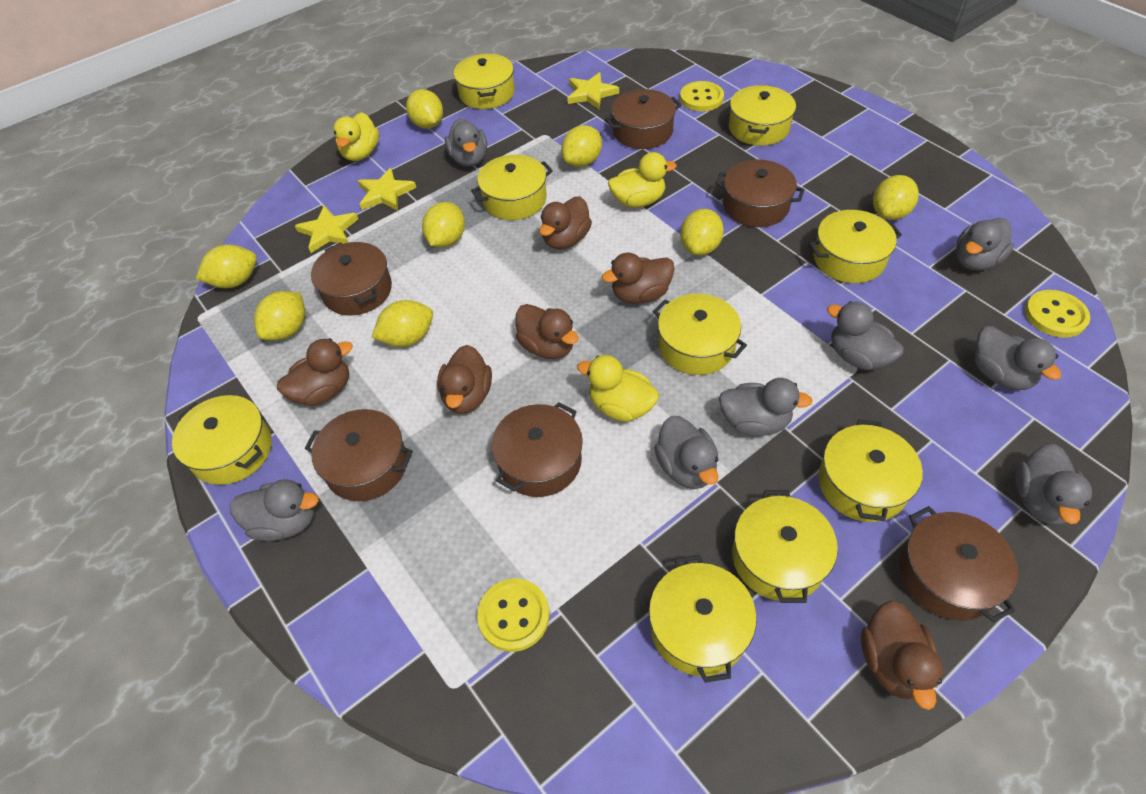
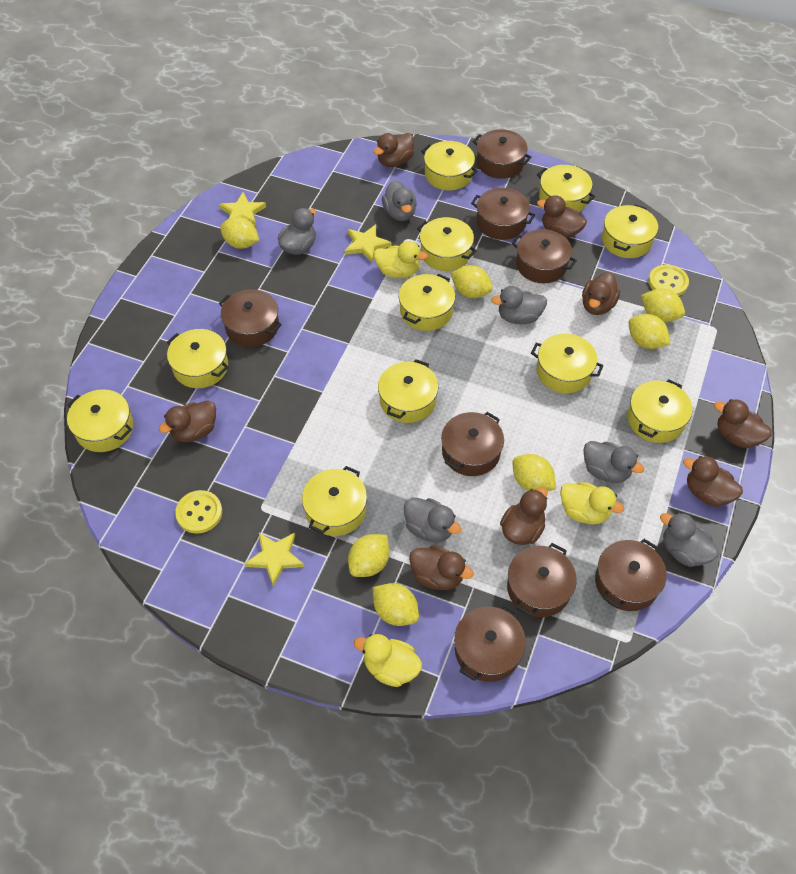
brown duck: [277,338,353,406] [437,345,492,414] [515,304,579,359] [539,196,592,249] [602,253,675,304] [861,601,943,710] = 6 -> [159,400,216,442] [374,133,414,167] [409,546,474,590] [500,487,548,545] [537,195,587,238] [582,272,620,315] [683,456,743,507] [714,399,772,448] = 8
brown pot: [305,409,413,501] [311,242,392,316] [491,402,583,497] [605,89,681,149] [715,160,805,227] [899,506,1018,622] = 6 -> [219,289,282,347] [441,412,504,476] [454,604,526,682] [471,188,535,240] [473,129,531,179] [507,543,577,617] [512,229,577,283] [595,539,667,611] = 8
grey duck: [230,479,319,541] [445,118,487,167] [654,416,719,489] [719,378,813,436] [827,301,904,370] [956,218,1014,271] [975,326,1062,390] [1015,444,1092,525] = 8 -> [278,208,316,255] [382,181,417,221] [404,497,461,542] [491,286,547,324] [583,441,644,483] [660,512,719,567] = 6
yellow button: [477,579,550,652] [680,81,724,111] [1025,290,1090,338] = 3 -> [175,490,222,534] [648,264,689,296] = 2
yellow lemon: [196,245,257,288] [254,291,305,340] [372,300,433,347] [406,89,443,129] [422,202,465,247] [561,125,602,167] [680,209,724,256] [873,175,919,220] = 8 -> [220,217,259,249] [348,534,390,577] [373,583,419,626] [451,265,493,298] [513,454,556,491] [629,314,670,349] [641,288,685,322] = 7
yellow pot: [172,395,272,485] [454,53,515,109] [471,155,553,220] [649,555,757,683] [653,294,747,375] [729,85,796,146] [732,490,838,603] [809,210,902,283] [818,419,923,522] = 9 -> [67,389,133,452] [167,329,229,388] [302,466,367,536] [378,359,439,423] [399,274,455,331] [417,217,477,271] [421,141,478,190] [531,333,604,393] [537,165,595,212] [602,204,658,258] [627,379,692,443] = 11

